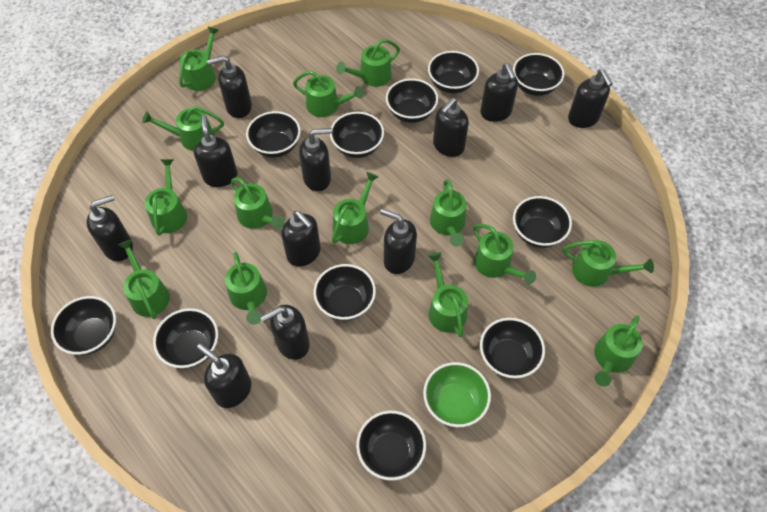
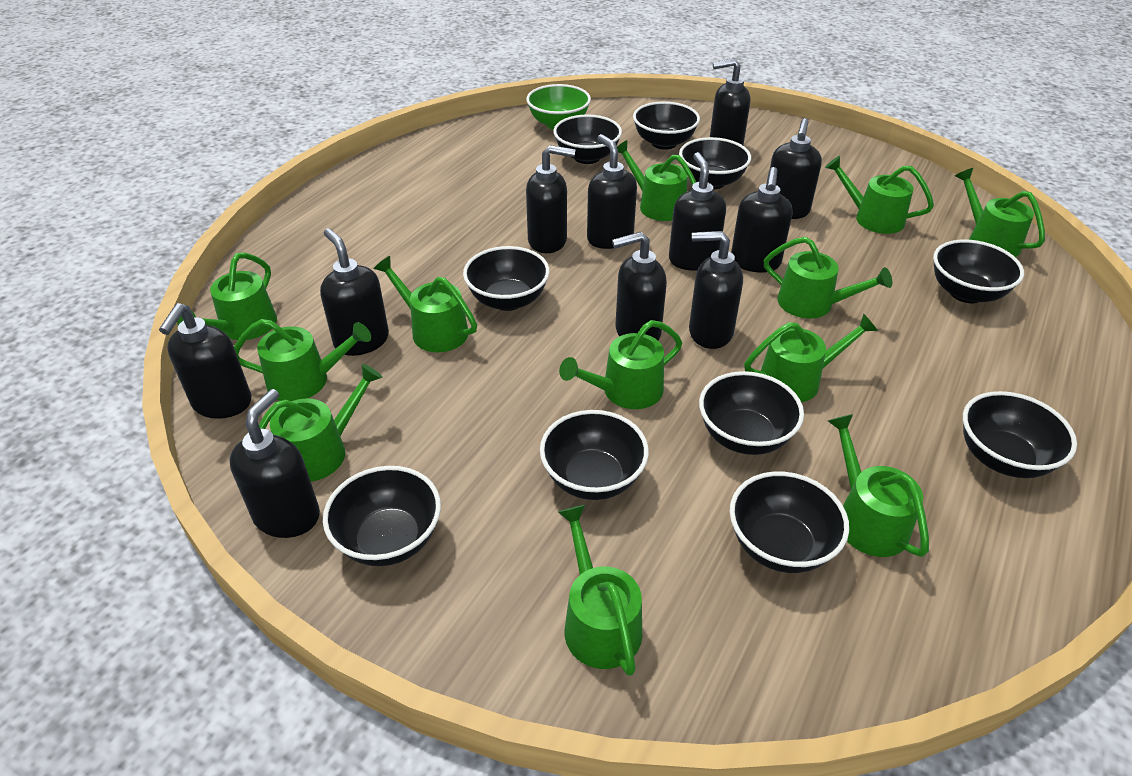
black bowl: [51,296,116,355] [153,308,218,369] [246,111,301,158] [314,264,376,321] [330,112,384,158] [356,411,426,481] [386,78,438,123] [428,51,479,93] [480,318,545,379] [513,53,564,96] [513,196,572,248] = 11 -> [323,466,441,566] [463,246,550,311] [540,410,649,500] [553,115,622,164] [633,101,700,150] [679,137,751,189] [699,371,804,455] [730,472,849,573] [933,240,1024,303] [963,391,1077,478] = 10
green watering can: [118,239,170,319] [142,106,224,151] [145,159,187,236] [179,26,219,91] [225,252,267,325] [231,178,285,229] [293,71,364,117] [331,172,379,244] [336,39,400,87] [428,252,468,337] [430,179,466,247] [473,224,536,284] [562,240,654,287] [594,315,643,387] = 14 -> [177,252,277,340] [234,319,371,401] [259,364,383,481] [374,256,477,352] [558,505,642,676] [559,320,682,409] [617,140,696,221] [744,313,878,402] [764,237,892,319] [825,156,934,234] [828,414,929,557] [955,168,1045,257] = 12

